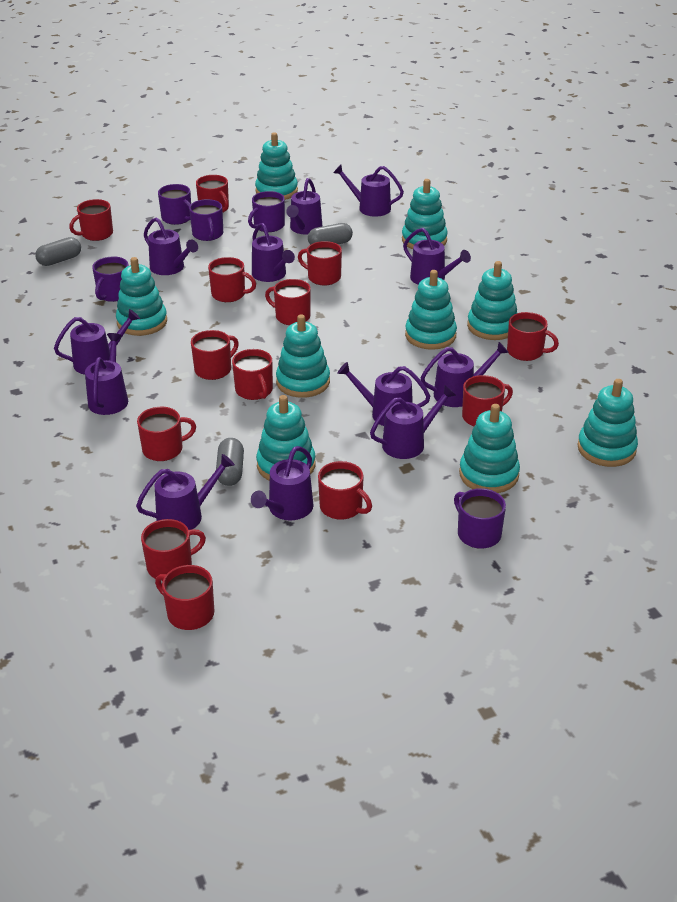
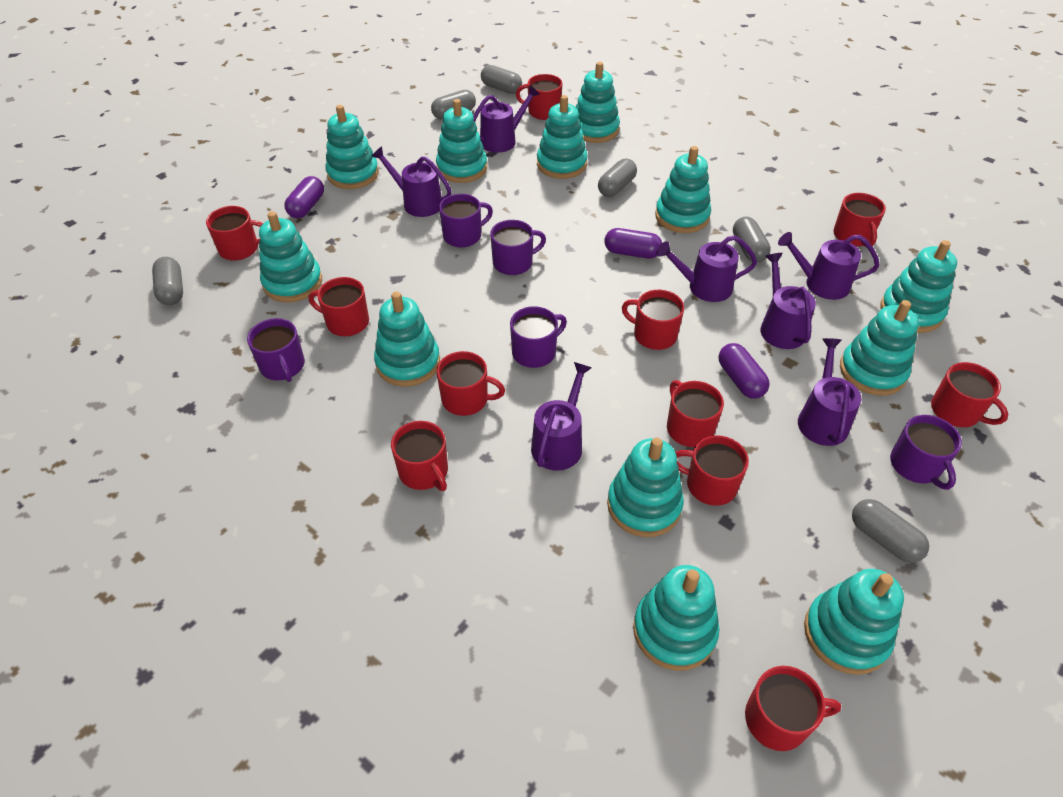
grey capsule: [35,237,81,266] [216,438,244,486] [308,223,353,245] = 3 -> [152,257,183,305] [431,90,476,120] [481,65,522,94] [598,159,637,197] [733,217,771,263] [852,499,929,563] = 6
purple capsule: none = 0 -> [284,176,324,219] [604,228,662,259] [718,343,770,399] = 3
purple watering can: [54,309,140,375] [85,333,128,415] [136,454,235,530] [144,217,198,275] [251,446,313,520] [252,223,295,282] [286,178,322,235] [333,165,404,217] [337,362,430,426] [370,385,456,459] [403,228,471,285] [421,342,509,407] = 12 -> [371,146,451,217] [473,86,540,153] [531,362,592,471] [657,235,757,302] [760,253,816,349] [778,232,880,300] [798,338,861,446] = 7
red mug: [69,199,113,241] [137,407,196,461] [141,519,206,581] [155,565,214,630] [191,330,239,380] [196,175,229,212] [208,257,256,302] [232,349,273,400] [265,279,311,325] [298,241,342,285] [318,461,372,520] [462,375,513,426] [507,312,559,361] = 13 -> [206,206,263,260] [308,277,369,336] [391,421,448,491] [436,351,505,416] [516,74,562,120] [622,290,684,350] [667,380,724,447] [675,435,749,506] [745,666,841,751] [833,193,886,247] [931,362,1008,427] = 11
turquoise stacking toy: [116,257,167,336] [255,132,298,200] [256,395,316,481] [276,314,330,398] [402,179,448,249] [405,270,457,350] [459,404,520,493] [467,261,517,340] [577,379,638,467] = 9 -> [259,211,322,302] [325,105,379,189] [374,292,440,387] [436,99,487,183] [537,95,588,179] [576,62,620,143] [607,438,684,537] [633,565,720,671] [655,146,711,233] [804,569,904,675] [840,300,919,396] [880,240,957,333] = 12

